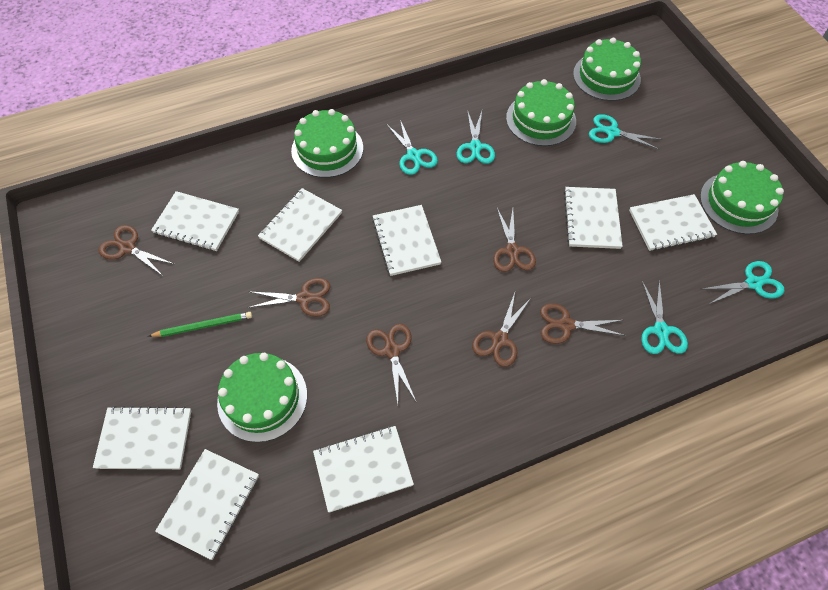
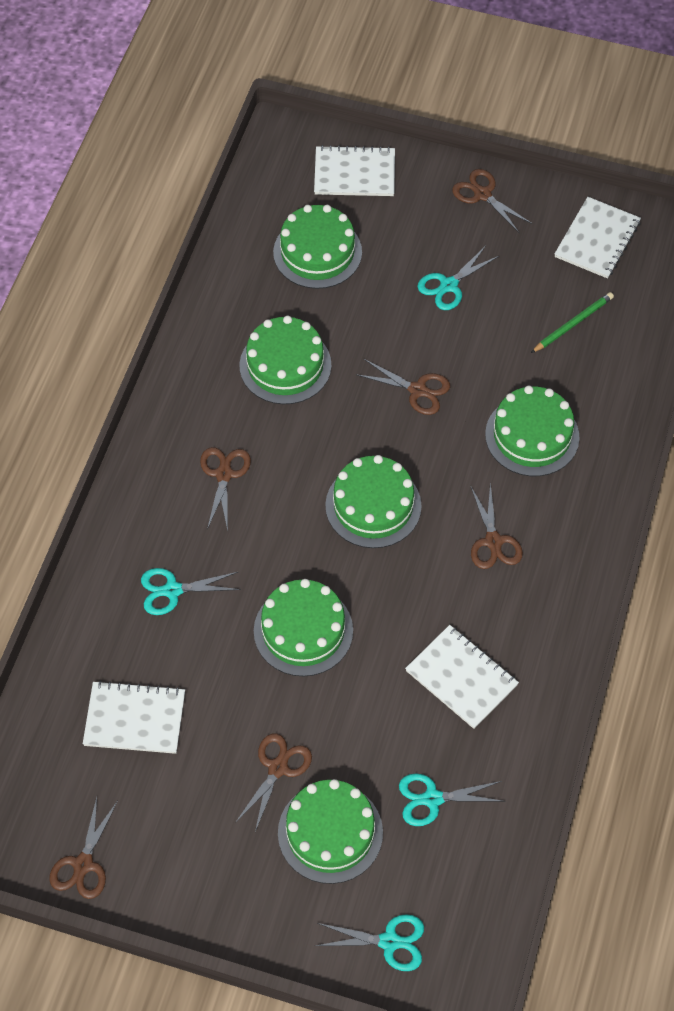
green cake: [217,353,307,442] [291,109,363,178] [506,79,576,146] [573,38,641,101] [700,161,784,234] = 5 -> [239,316,332,404] [254,579,353,676] [273,205,362,289] [278,779,383,884] [325,455,422,548] [485,386,580,476] = 6
turquoise scissors: [387,120,438,175] [457,110,495,164] [589,114,662,150] [641,279,688,354] [702,261,785,304] = 5 -> [141,568,241,615] [315,914,424,971] [399,774,505,826] [418,246,499,310] = 4
white notebook: [93,406,191,469] [151,191,239,251] [155,449,259,560] [258,188,342,262] [313,426,414,513] [372,205,441,276] [564,187,623,249] [629,194,717,251] = 8 -> [83,681,185,754] [314,145,395,196] [405,625,519,729] [555,197,641,279] = 4

